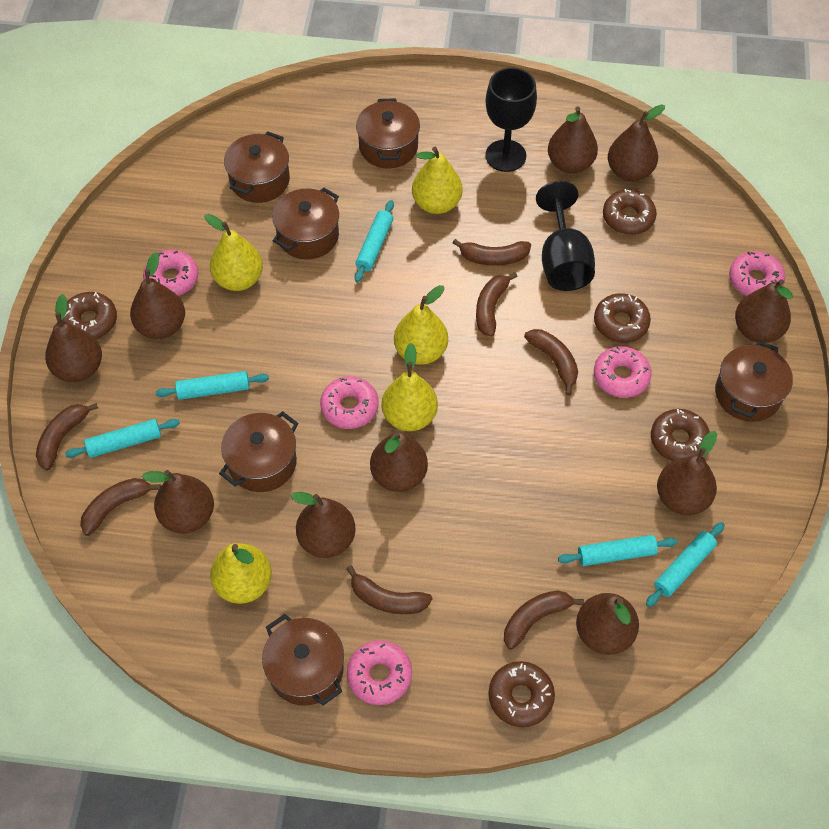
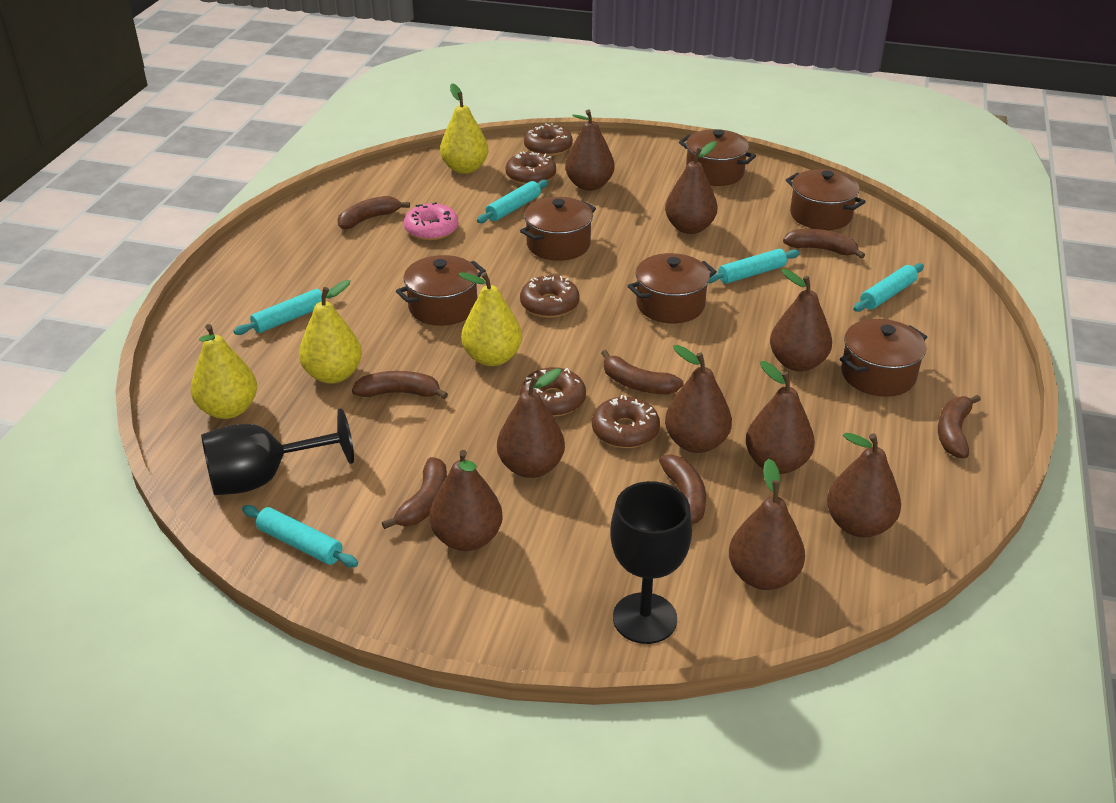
brown pear: [45,294,102,382] [130,252,185,339] [142,470,214,533] [290,492,356,558] [370,431,428,492] [548,106,598,173] [576,593,639,655] [608,104,665,181] [657,431,717,515] [735,279,793,343] = 10 -> [429,450,503,551] [497,368,565,478] [565,109,615,191] [665,141,718,234] [665,345,732,453] [729,459,805,590] [746,361,815,474] [770,269,832,371] [827,433,901,537] = 9
pink donut: [143,250,199,296] [320,376,379,429] [347,640,412,705] [594,346,652,398] [729,251,785,296] = 5 -> [404,202,458,240] = 1
yellow pear: [204,214,263,291] [210,543,272,604] [382,343,438,431] [394,285,448,365] [412,147,463,214] = 5 -> [191,324,257,419] [299,280,362,383] [440,83,488,174] [458,272,522,366] = 4

